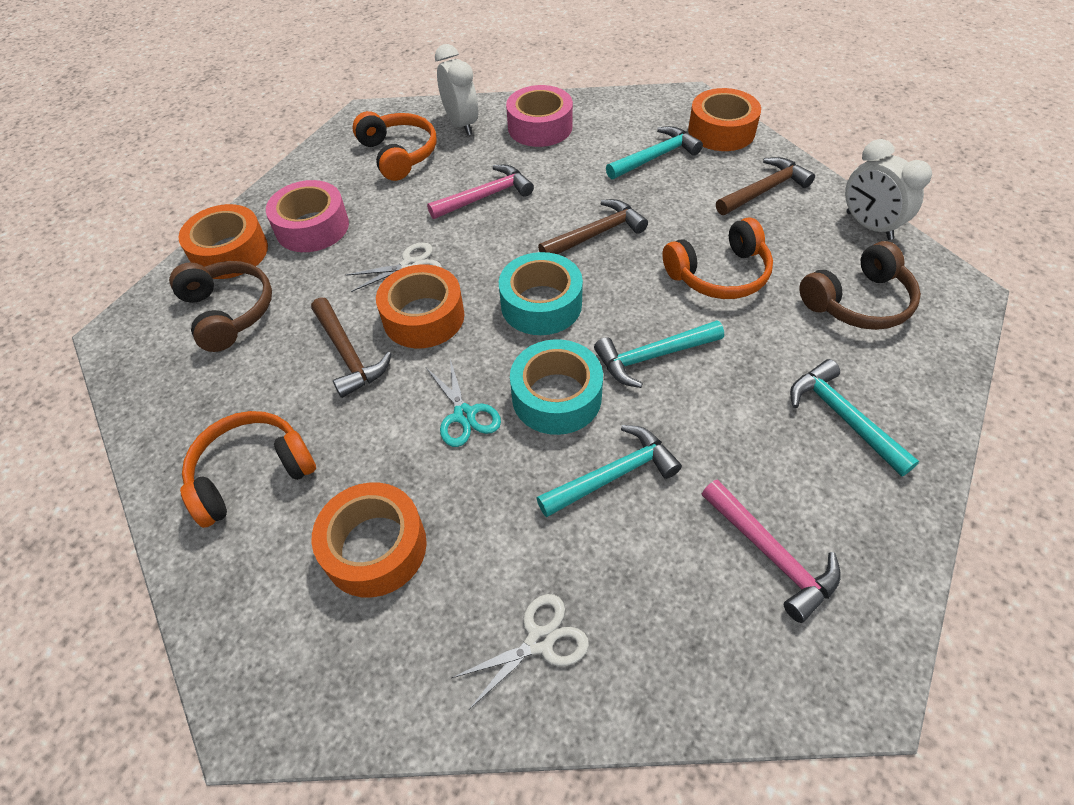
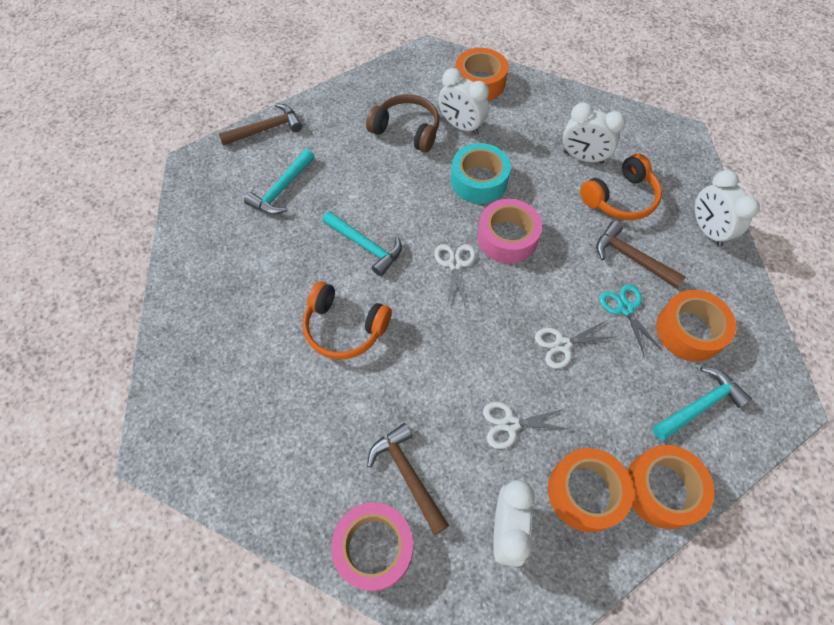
brown headphones: [169,261,272,352] [800,241,921,330] = 2 -> [366,94,439,152] = 1
orange headphones: [180,411,316,528] [353,111,437,181] [662,218,773,299] = 3 -> [303,281,392,359] [580,154,662,220] = 2
pink hammer: [427,165,534,219] [702,479,841,623] = 2 -> none = 0
turquoise hammer: [536,425,682,518] [594,320,724,388] [606,126,703,179] [790,359,919,477] = 4 -> [244,149,315,215] [322,211,402,276] [653,367,752,441] = 3
turquoise tape: [499,252,583,335] [510,339,603,435] = 2 -> [451,143,511,204] = 1
white clock: [435,44,478,135] [845,139,932,240] = 2 -> [438,68,489,135] [493,480,535,567] [563,102,626,164] [695,170,760,247] = 4
white scissors: [346,242,442,292] [452,594,589,709] = 2 -> [434,244,476,307] [483,402,568,449] [535,320,614,369] = 3

